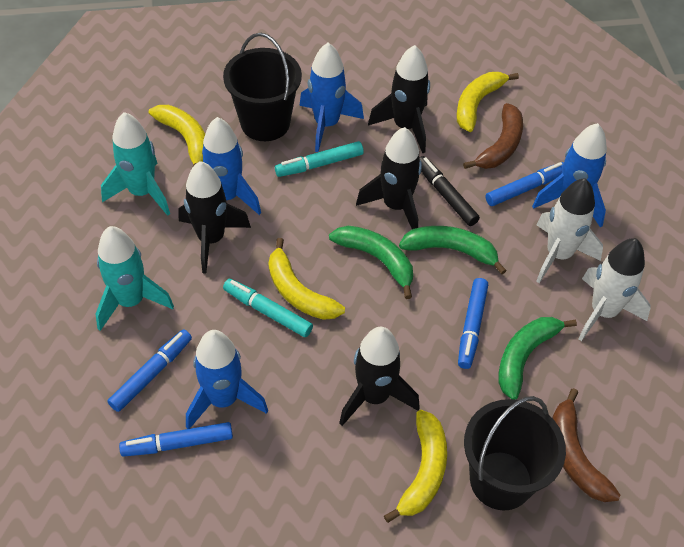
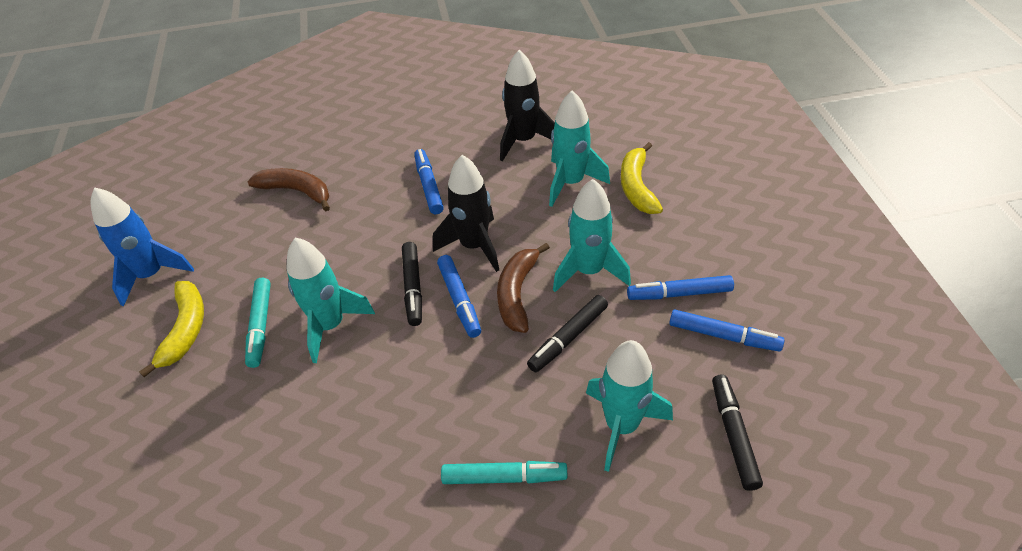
black bucket: [223,33,302,141] [464,396,566,511] = 2 -> none = 0
black marker: [419,156,480,226] = 1 -> [402,242,422,326] [527,295,608,372] [712,374,763,491] = 3
black rocket: [178,161,251,274] [339,327,420,426] [356,127,422,229] [368,45,430,154] = 4 -> [433,155,499,272] [500,50,555,161] = 2
blue rocket: [186,330,268,429] [202,117,261,215] [299,43,364,152] [532,123,607,228] = 4 -> [90,187,194,306] = 1
green banana: [329,226,413,299] [399,226,507,274] [498,317,577,400] = 3 -> none = 0
turquoise rocket: [96,226,174,331] [101,112,170,216] = 2 -> [287,238,375,363] [549,91,610,207] [553,179,631,292] [586,340,673,472] = 4
white rocket: [536,178,603,283] [578,238,651,341] = 2 -> none = 0
yellow banana: [149,105,205,166] [268,238,345,320] [384,410,447,523] [456,72,519,132] = 4 -> [139,281,204,377] [621,142,663,214] = 2

